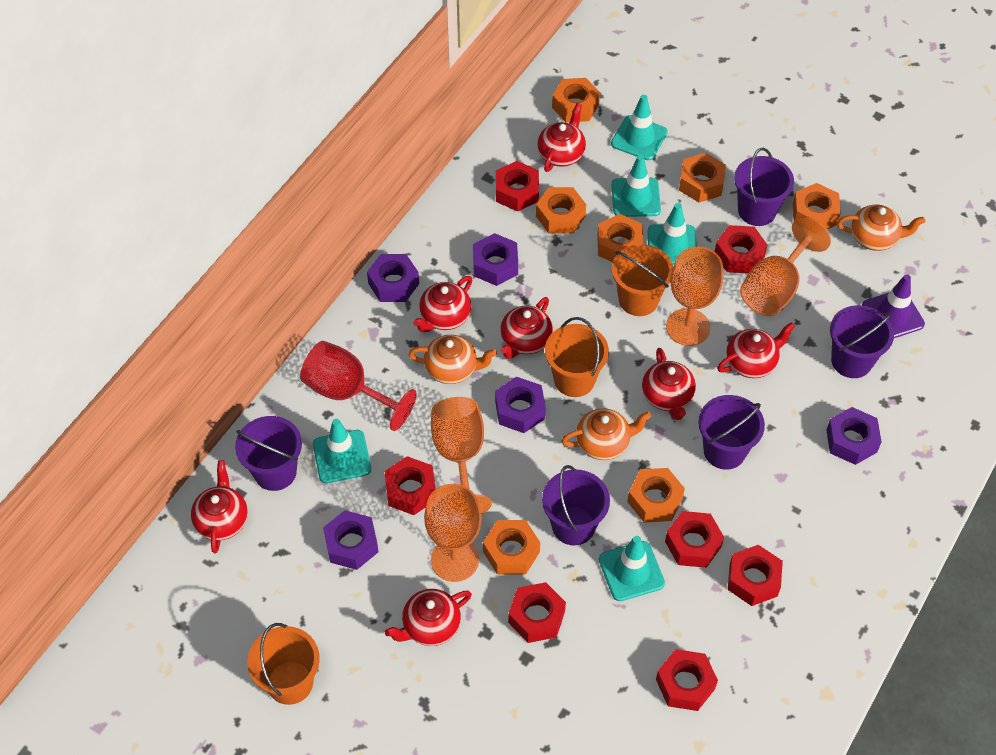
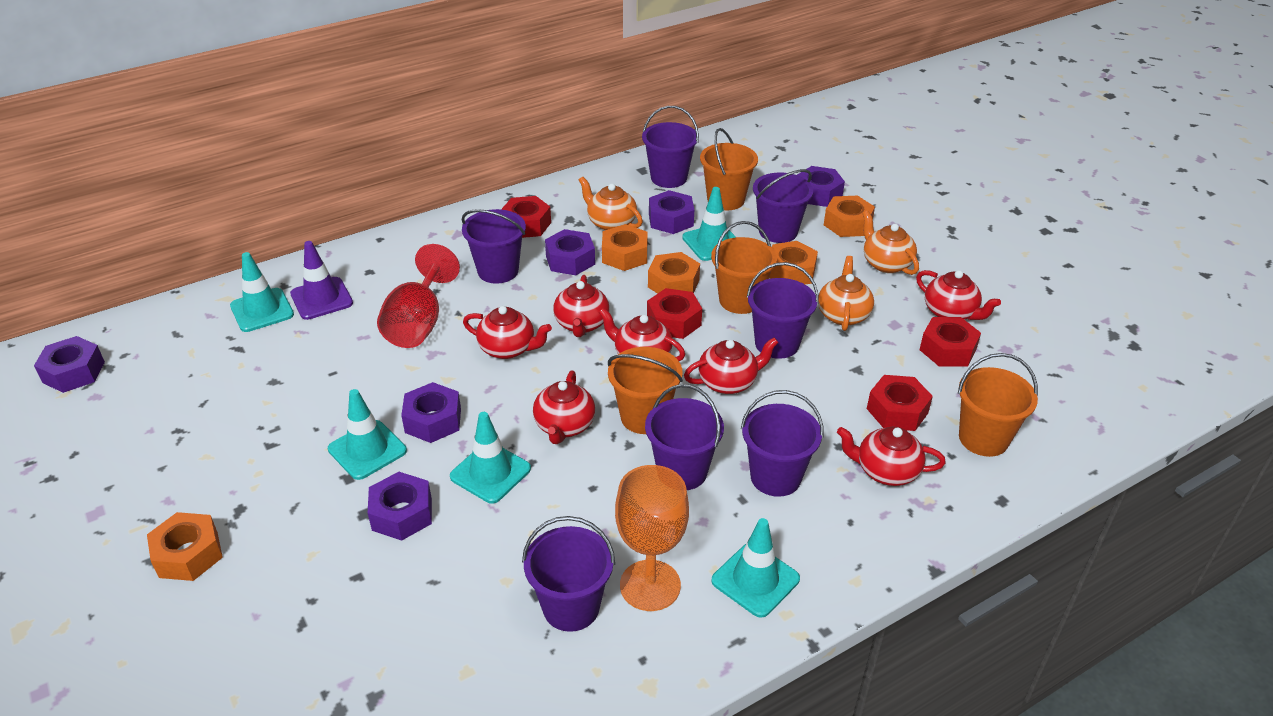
orange bucket: [247,623,320,705] [545,317,609,397] [612,244,673,316] = 3 -> [608,347,683,434] [700,128,758,210] [711,221,777,314] [958,353,1038,457] = 4
orange goblet: [424,484,482,582] [431,397,492,514] [666,247,723,346] [740,217,831,316] = 4 -> [615,465,689,611] = 1
orange nut: [483,520,540,575] [536,187,586,234] [552,78,600,122] [597,214,643,262] [627,468,685,523] [679,153,726,202] [793,183,841,229] = 7 -> [147,512,223,581] [602,224,647,271] [648,252,700,294] [769,241,818,285] [824,195,875,237] = 5
purple bucket: [235,416,302,491] [542,465,610,545] [698,395,765,470] [734,148,794,226] [830,305,894,378] = 5 -> [462,209,526,284] [522,516,615,632] [642,106,699,188] [645,384,724,490] [741,390,824,497] [747,262,819,359] [753,169,814,243] = 7
purple nut: [323,510,378,570] [367,254,419,302] [473,233,518,286] [495,377,546,433] [827,407,881,465] = 5 -> [34,336,105,393] [368,472,432,541] [401,382,461,443] [545,229,595,275] [649,190,694,234] [797,166,845,207] = 6
red nut: [384,456,436,515] [496,161,539,212] [508,582,566,643] [656,649,718,711] [665,511,724,568] [715,225,767,273] [728,545,783,606] = 7 -> [501,196,551,238] [647,288,702,339] [867,375,933,431] [919,317,981,367] = 4

